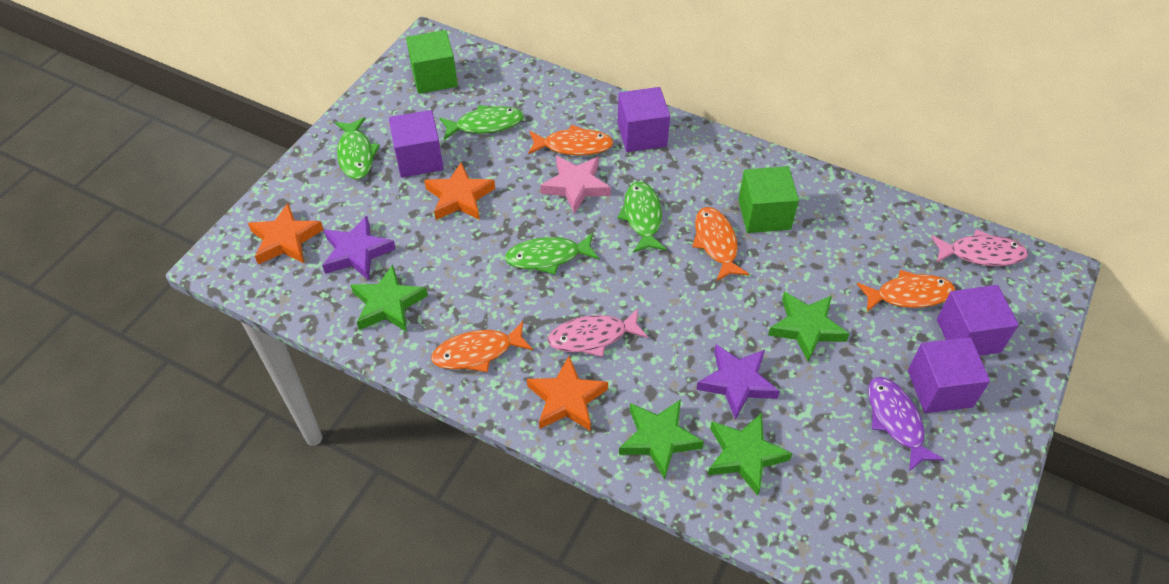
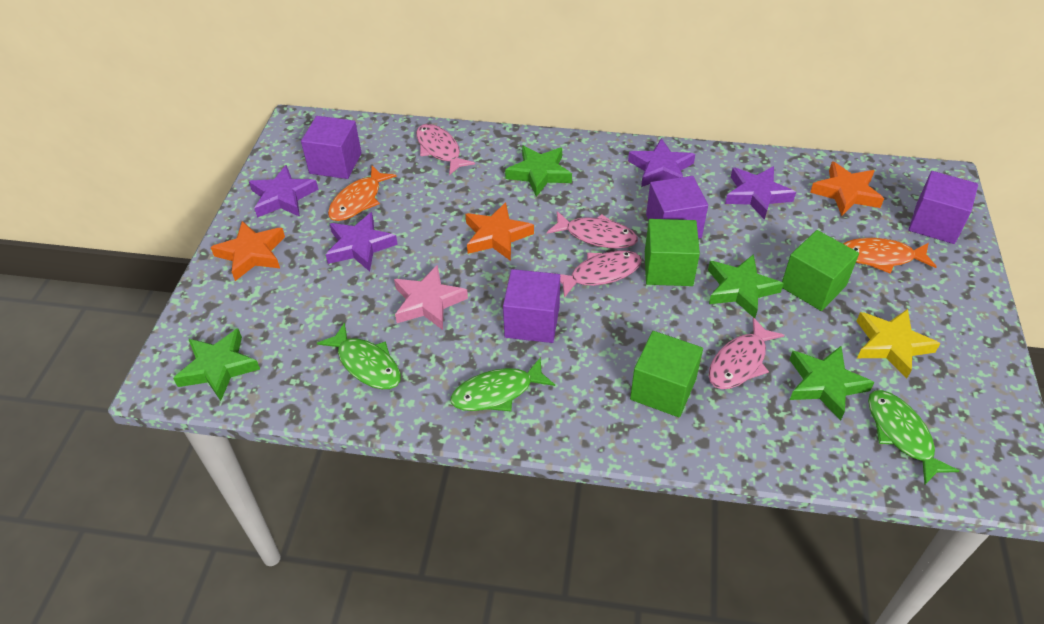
green cube: [406,30,458,94] [738,166,799,233] = 2 -> [630,331,703,417] [645,219,700,286] [782,230,859,311] = 3
green fish: [335,117,380,179] [439,105,524,140] [505,233,599,275] [617,182,667,253] = 4 -> [317,323,401,389] [451,357,555,411] [868,390,959,485] = 3
orange fish: [431,321,533,372] [528,125,614,156] [692,207,749,281] [857,270,955,312] = 4 -> [328,166,397,221] [843,238,937,274] = 2
pink fish: [548,309,648,357] [931,229,1028,266] = 2 -> [416,124,475,175] [547,211,638,249] [555,250,642,298] [708,317,785,389] = 4
purple fish: [868,377,945,472] = 1 -> none = 0
purple star: [322,216,396,280] [696,344,780,420] = 2 -> [249,165,318,218] [325,212,398,271] [628,138,695,187] [725,166,796,220] = 4
yellow star: none = 0 -> [856,309,941,379] = 1

